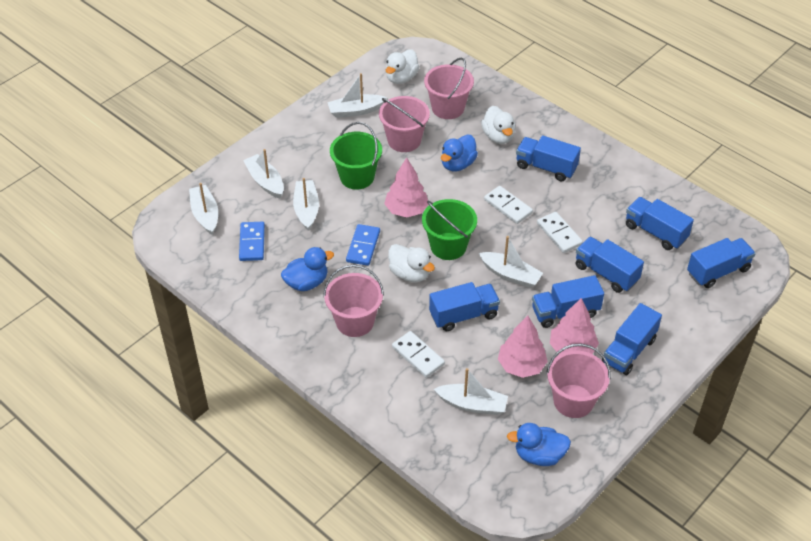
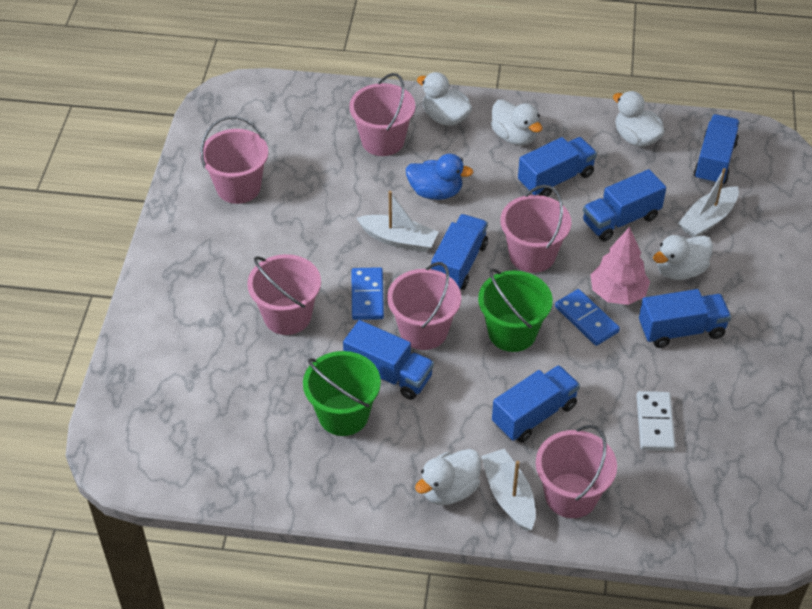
blue duck: [281,247,334,291] [441,135,478,171] [507,423,571,466] = 3 -> [406,154,473,200] = 1
pink bucket: [323,265,384,337] [379,96,430,152] [424,58,474,119] [546,344,611,418] = 4 -> [200,116,268,204] [247,254,321,335] [349,73,415,156] [387,262,461,350] [500,185,571,273] [536,425,617,518] = 6
pink tree: [384,157,428,218] [498,315,548,378] [550,298,599,355] = 3 -> [590,227,650,305] = 1
white boat: [189,183,218,235] [243,149,284,199] [293,178,319,231] [327,73,387,118] [434,368,508,415] [479,236,543,288] = 6 -> [356,191,439,252] [481,449,535,531] [678,168,739,237] = 3
white domino: [392,331,445,378] [484,186,533,224] [537,212,583,253] = 3 -> [637,391,675,451] = 1
white duck: [386,49,420,84] [388,244,435,282] [481,106,516,144] = 3 -> [415,449,481,505] [417,72,472,126] [491,99,543,145] [613,91,665,147] [653,235,713,280] = 5

